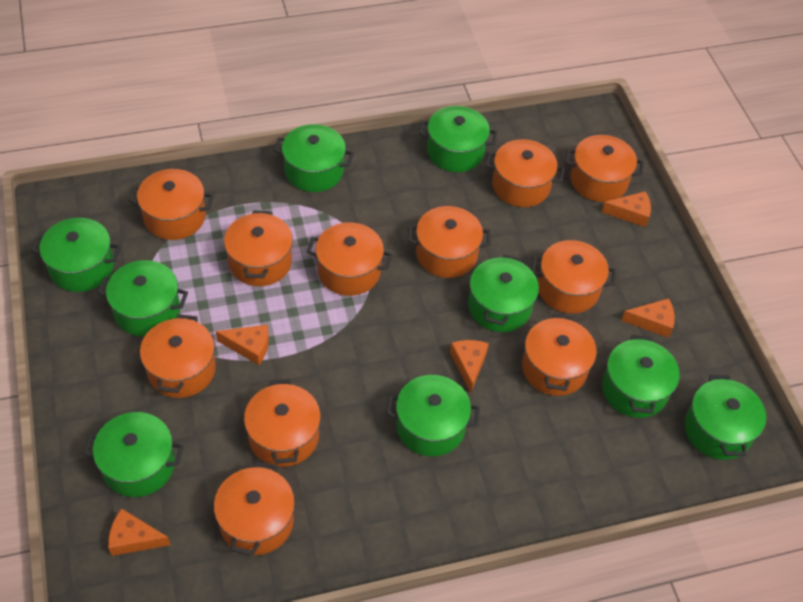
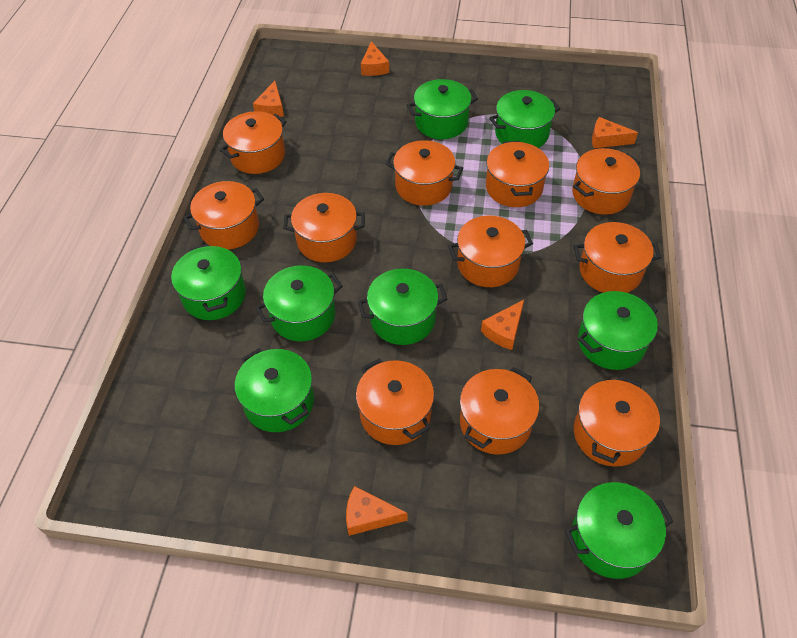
green pot: [32,218,121,292] [83,412,184,497] [98,260,188,337] [274,124,354,192] [386,375,480,457] [419,106,497,172] [468,254,539,332] [602,335,680,418] [684,375,766,460] = 9 -> [171,244,246,320] [235,348,314,432] [255,265,343,341] [358,269,447,345] [407,79,478,139] [489,90,560,148] [565,482,673,579] [578,291,658,370] = 8

